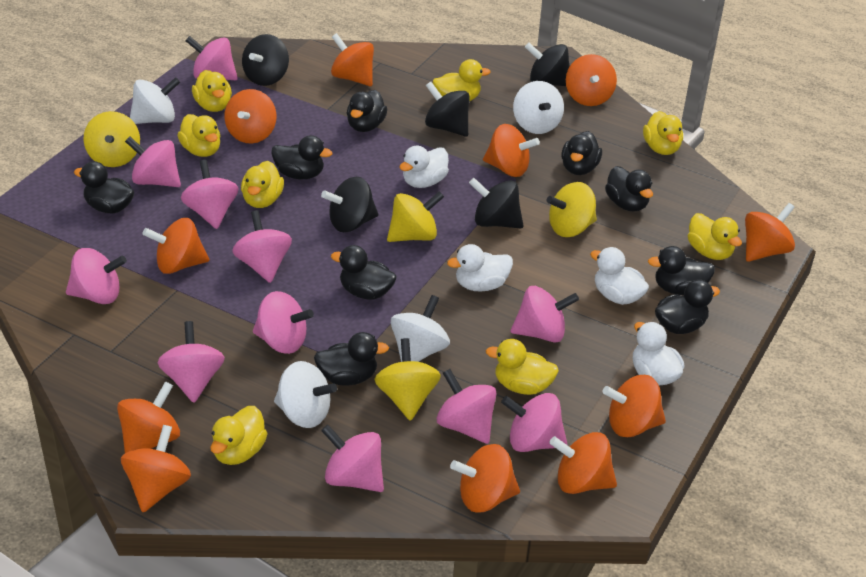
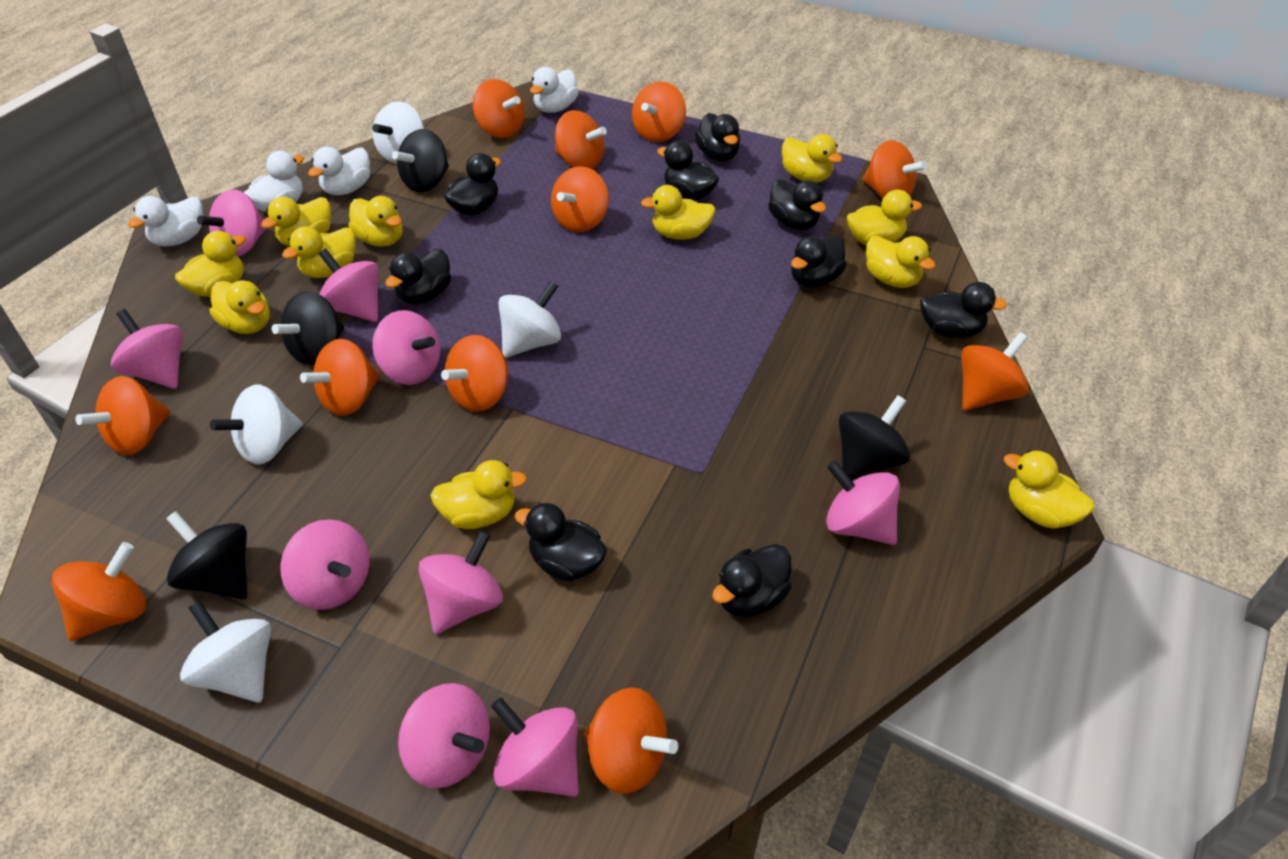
black spinning top: [242,34,289,86] [321,177,378,232] [425,82,470,137] [469,178,523,228] [525,42,570,86] = 5 -> [166,511,247,599] [272,291,344,365] [392,129,449,192] [839,395,910,480] = 4
pink spinning top: [66,248,127,304] [125,137,181,187] [158,321,225,403] [181,160,238,229] [186,36,238,80] [232,210,292,283] [253,291,314,354] [321,425,384,492] [437,369,496,444] [501,393,568,452] [511,286,579,343] = 11 -> [111,309,184,389] [197,189,267,256] [280,519,369,610] [319,249,379,322] [372,310,441,385] [398,683,490,788] [418,531,503,634] [491,697,579,797] [826,460,900,545] = 9
yellow duck: [177,114,221,157] [192,70,232,112] [210,406,268,465] [241,161,284,208] [433,59,491,101] [486,339,559,395] [643,111,683,155] [688,213,742,260] = 8 -> [175,231,246,297] [209,280,270,334] [261,197,331,246] [282,226,355,278] [348,196,403,247] [430,460,527,529] [641,185,716,240] [782,134,842,183] [847,189,922,245] [866,236,936,288] [1004,450,1094,529] = 11
yellow spinning top: [83,111,140,167] [374,338,441,421] [387,191,444,242] [546,182,597,237] = 4 -> none = 0

